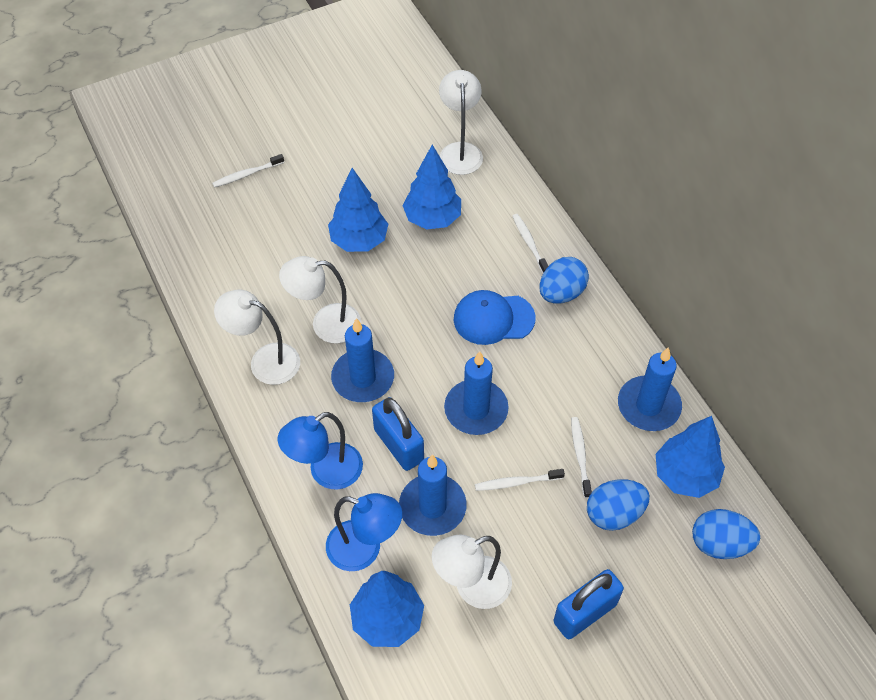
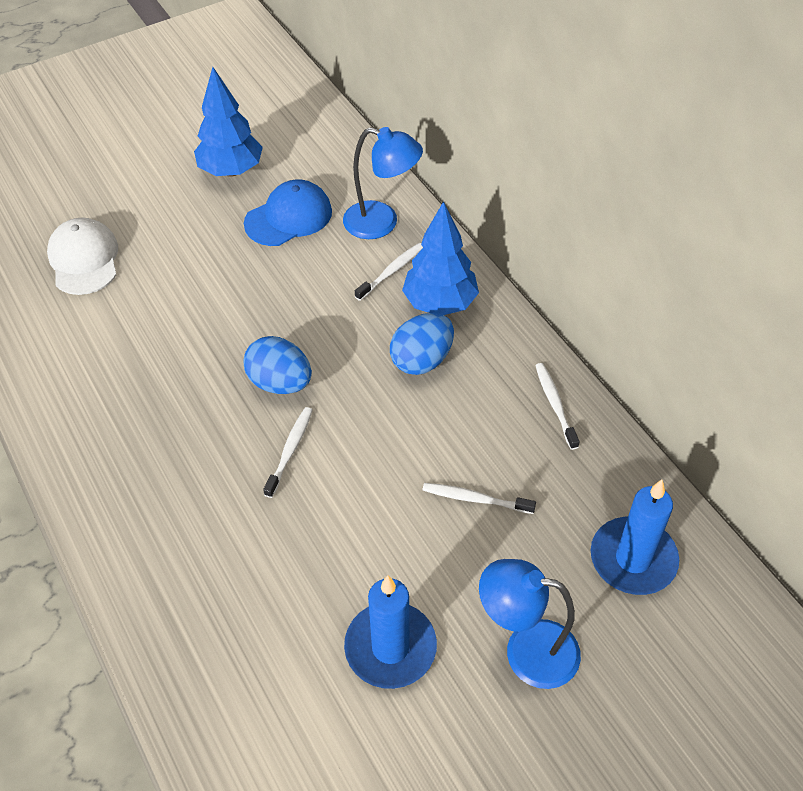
blue candle: [331,318,394,402] [399,455,467,536] [444,351,509,435] [618,347,682,431] = 4 -> [344,575,437,689] [591,480,679,595] = 2
blue egg: [539,257,589,303] [587,479,650,531] [692,509,760,559] = 3 -> [243,336,312,394] [390,313,454,375] = 2
blue padlock: [372,397,424,471] [554,569,624,639] = 2 -> none = 0
blue tree: [328,168,388,252] [350,571,424,647] [402,145,461,230] [656,416,725,498] = 4 -> [194,67,263,177] [402,201,479,315] = 2
white cap: none = 0 -> [47,218,118,295] = 1
white lamp: [214,290,300,385] [279,256,361,343] [432,535,512,609] [439,70,483,175] = 4 -> none = 0

